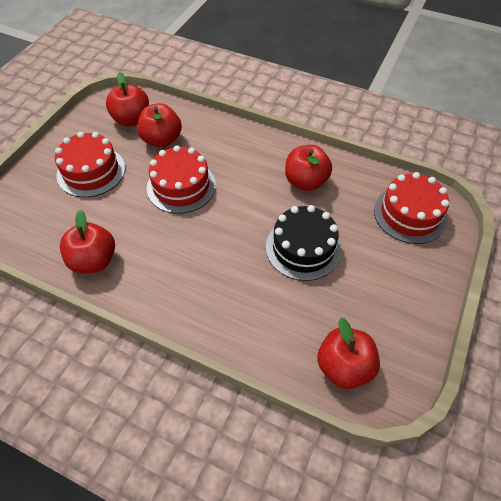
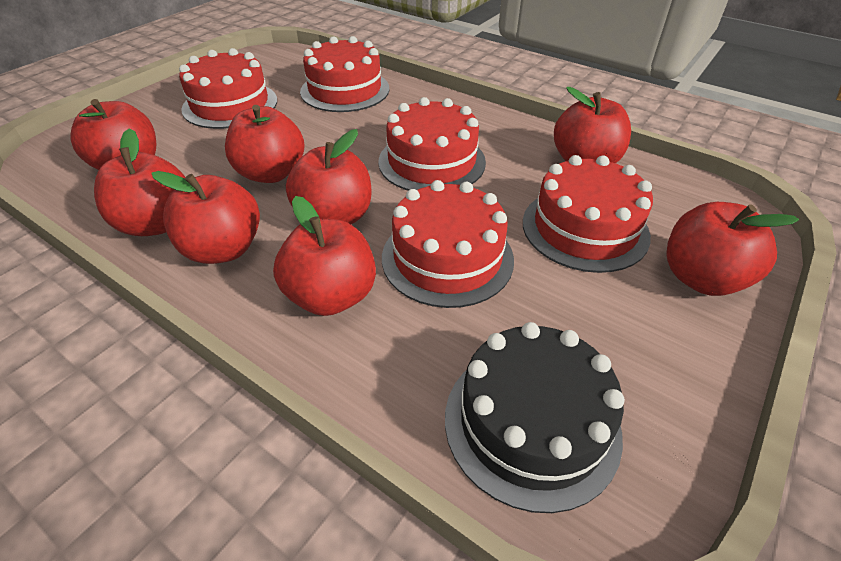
red apple: [60,210,115,274] [106,72,149,127] [137,103,182,147] [285,145,332,191] [317,318,380,389] = 5 -> [70,99,156,170] [94,128,185,236] [151,171,260,264] [225,105,305,183] [273,196,376,316] [286,129,371,224] [554,87,631,163] [666,202,799,296] = 8
red cake: [55,132,125,197] [147,145,216,214] [374,172,449,244] = 3 -> [179,48,277,129] [300,36,390,112] [378,97,486,191] [382,180,514,308] [523,155,653,273] = 5

